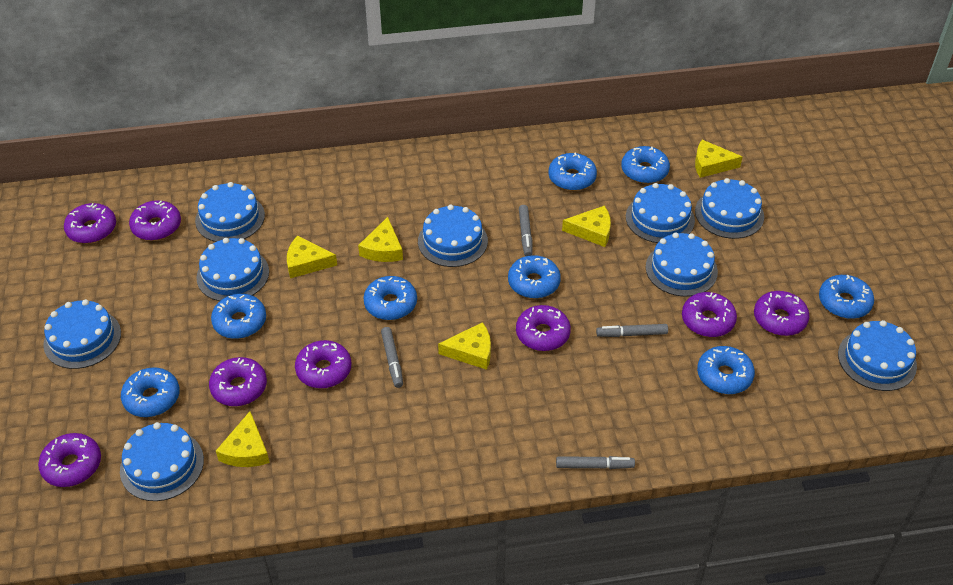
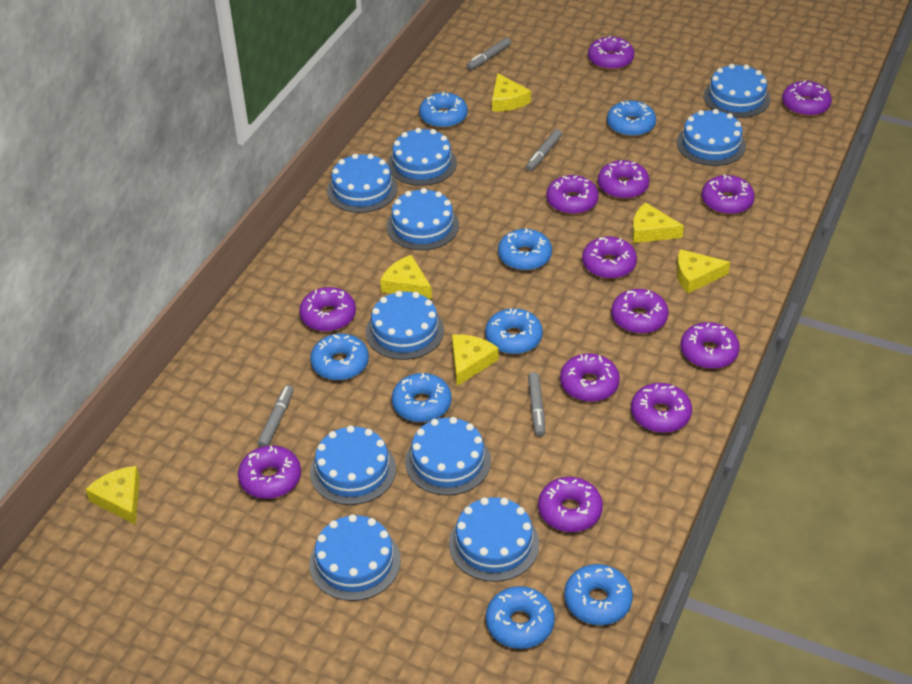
blue cake: [43,299,121,369] [120,422,204,501] [195,182,265,242] [196,238,269,301] [418,205,488,267] [626,183,695,243] [646,233,718,297] [695,178,764,239] [838,320,917,391] = 9 -> [310,426,396,505] [310,514,401,601] [327,154,397,213] [366,291,444,360] [387,188,459,250] [388,128,457,186] [405,417,491,496] [449,497,539,582] [677,109,746,166] [703,64,770,118] = 10
purple donut: [38,433,101,487] [64,203,116,244] [129,200,181,241] [209,357,267,406] [295,340,351,388] [516,305,571,351] [682,292,737,337] [754,291,810,336] = 8 -> [238,445,301,499] [299,287,356,332] [538,477,603,532] [547,175,599,215] [560,353,620,402] [582,236,637,279] [588,36,634,70] [598,160,649,199] [611,289,669,334] [631,383,692,433] [681,322,740,369] [702,174,755,215] [782,80,832,116] = 13

